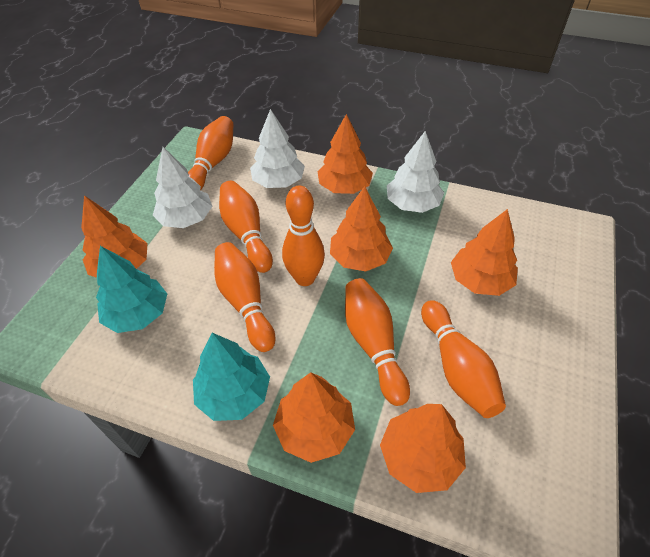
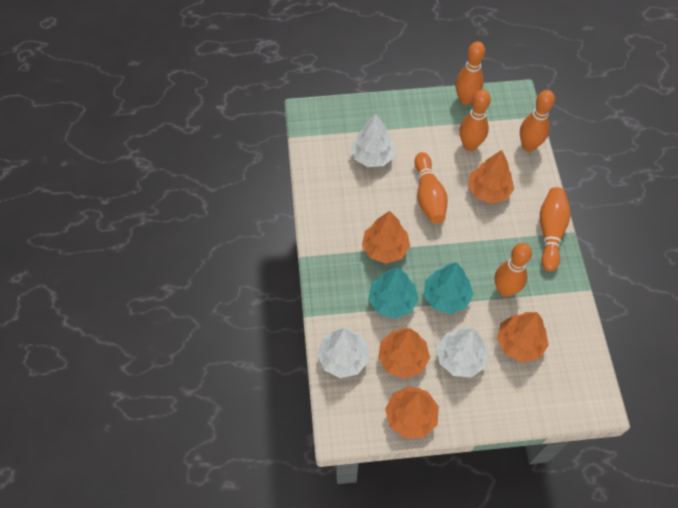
orange tree: [81,195,148,278] [273,372,355,463] [317,114,373,194] [330,186,393,272] [380,404,466,493] [451,209,518,296] = 6 -> [362,211,410,264] [378,328,430,379] [385,386,439,439] [468,150,514,204] [497,312,549,363] = 5

